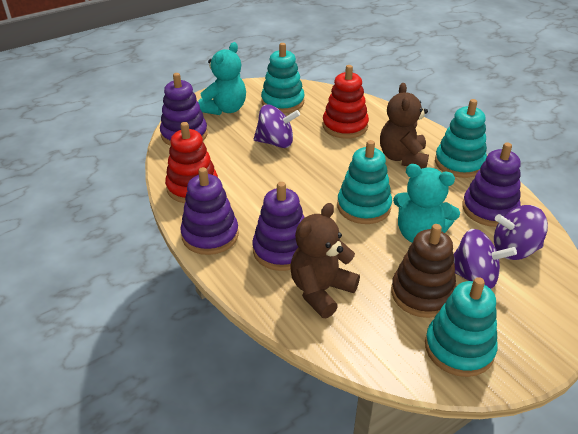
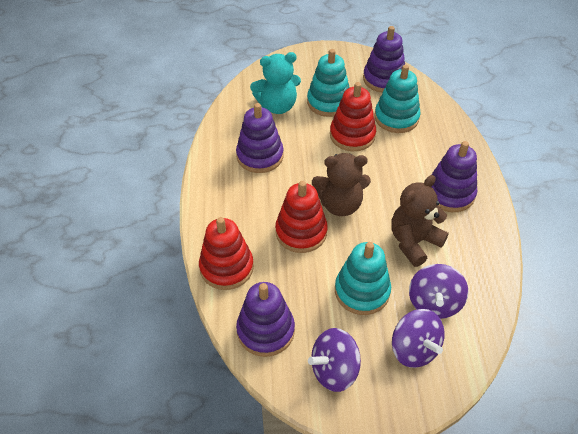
brown stacking toy: [391,224,456,318] = 1 -> none = 0
red stacking toy: [165,122,218,203] [323,65,369,139] = 2 -> [199,217,254,290] [275,181,328,253] [330,82,376,151] = 3
turquoise stacking toy: [261,43,305,113] [337,140,392,224] [425,277,498,377] [435,99,487,178] = 4 -> [307,49,350,117] [335,242,391,315] [374,65,421,133] = 3
turquoise teddy bear: [198,42,246,115] [393,164,460,243] = 2 -> [250,52,301,114] = 1

